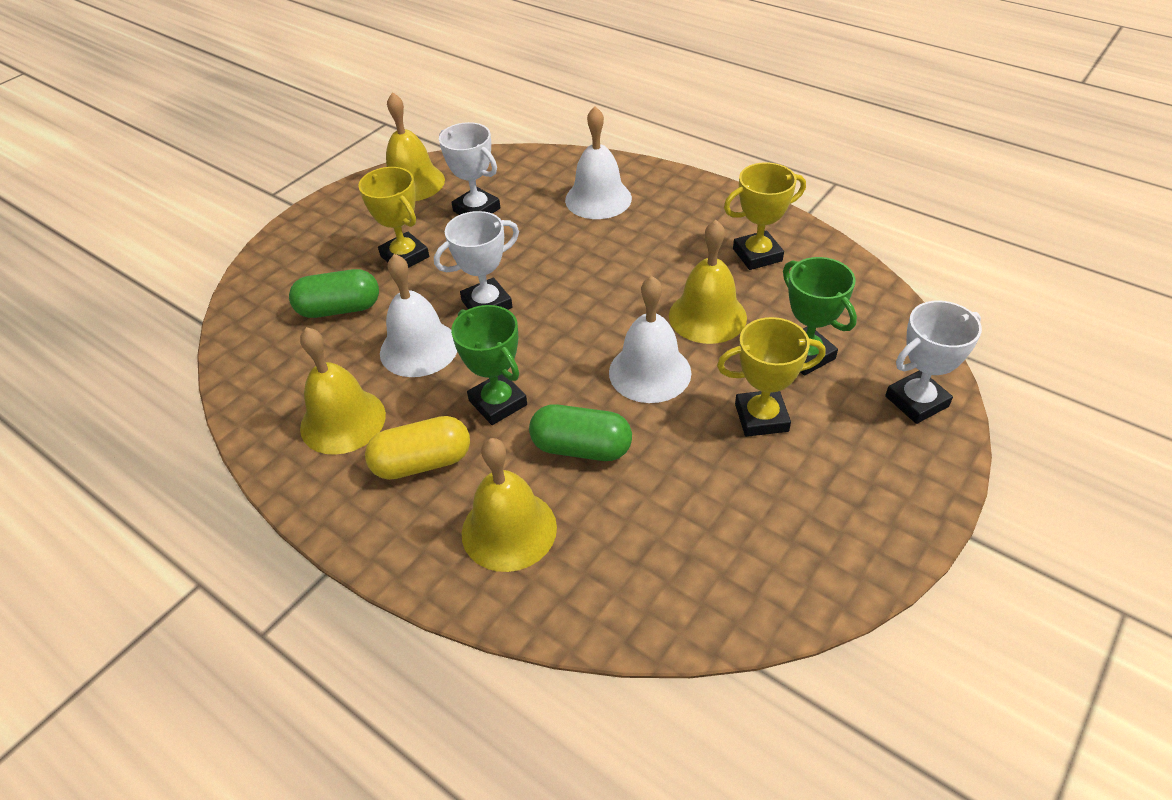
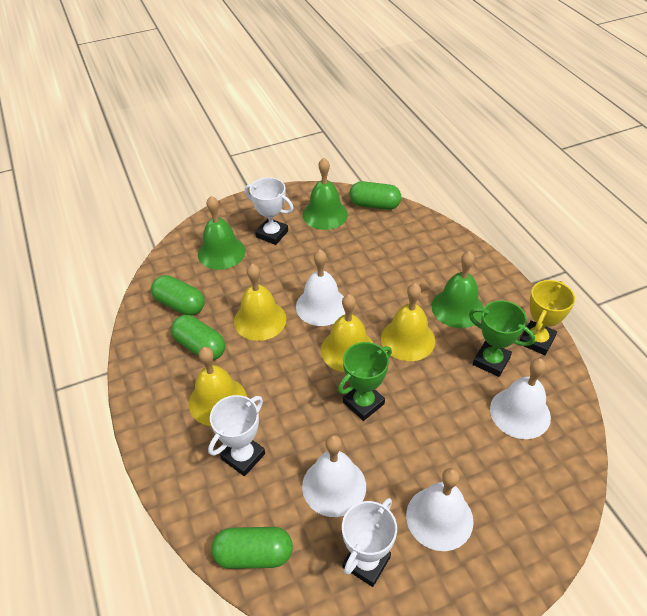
green bell: none = 0 -> [198,196,245,270] [303,158,348,230] [432,251,484,328] = 3
green capsule: [289,269,379,318] [529,404,632,461] = 2 -> [151,275,205,316] [171,315,225,360] [211,527,293,569] [349,181,401,210] = 4
white bell: [380,254,457,377] [565,106,632,219] [609,276,691,403] = 3 -> [296,250,345,326] [302,435,366,517] [406,468,473,551] [490,358,551,439] = 4
yellow capsule: [365,416,470,480] = 1 -> none = 0
yellow trophy: [359,167,429,268] [717,317,826,437] [724,162,806,270] = 3 -> [520,280,575,355] = 1

